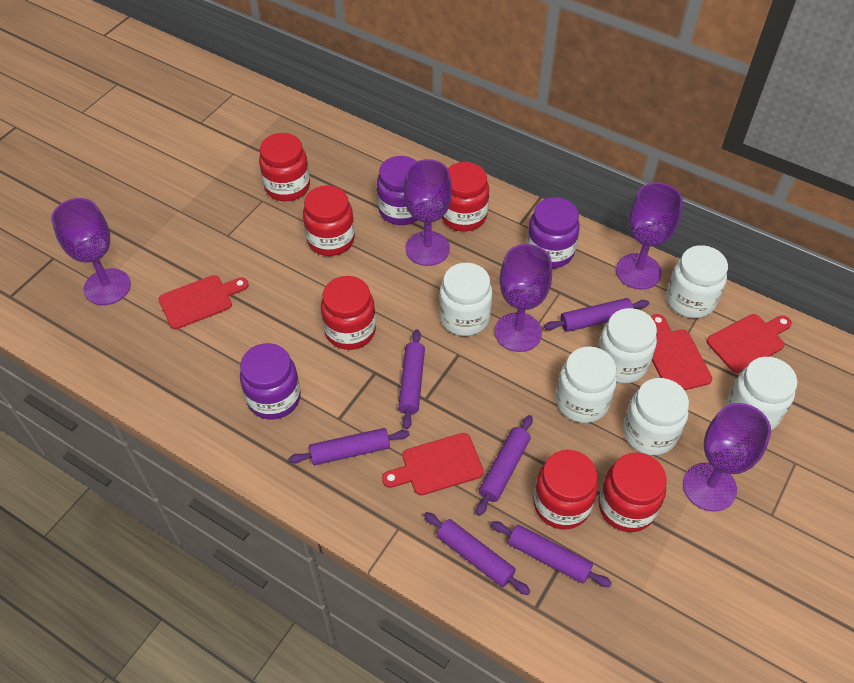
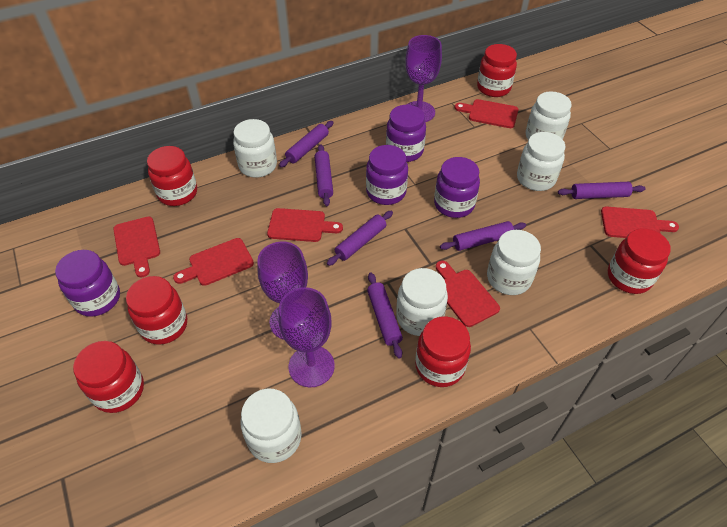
purple goblet: [51,198,131,305] [404,159,452,266] [495,244,552,352] [616,182,683,290] [683,403,771,512] = 5 -> [257,241,308,340] [279,287,335,388] [406,35,442,122] = 3
purple jar: [240,343,301,420] [377,156,418,225] [527,197,580,268] = 3 -> [55,250,120,317] [366,145,408,205] [386,105,426,162] [434,157,480,218] = 4
red cutting board: [159,275,249,329] [382,433,484,495] [651,314,712,390] [707,314,792,373] = 4 -> [113,216,160,277] [173,238,254,286] [267,208,343,242] [436,261,500,327] [455,99,518,128] [601,206,679,238] = 6

